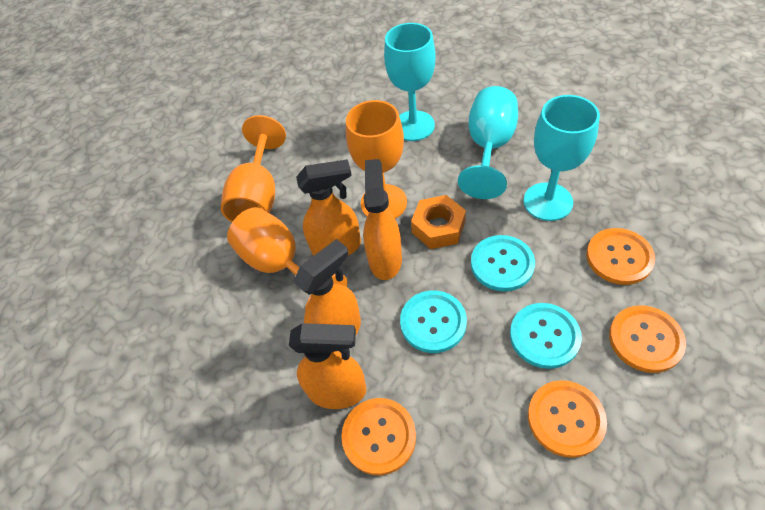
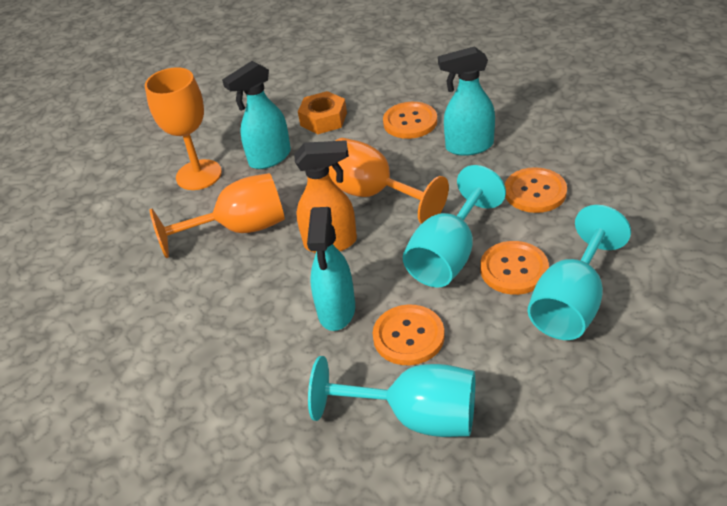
orange spray bottle: [289,323,367,409] [293,239,361,334] [296,159,361,256] [363,159,402,280] = 4 -> [294,140,357,253] = 1
turquoise button: [400,290,467,353] [471,235,535,292] [510,303,582,369] = 3 -> none = 0
turquoise spray bottle: none = 0 -> [222,61,291,169] [307,207,355,331] [438,46,495,156] = 3

